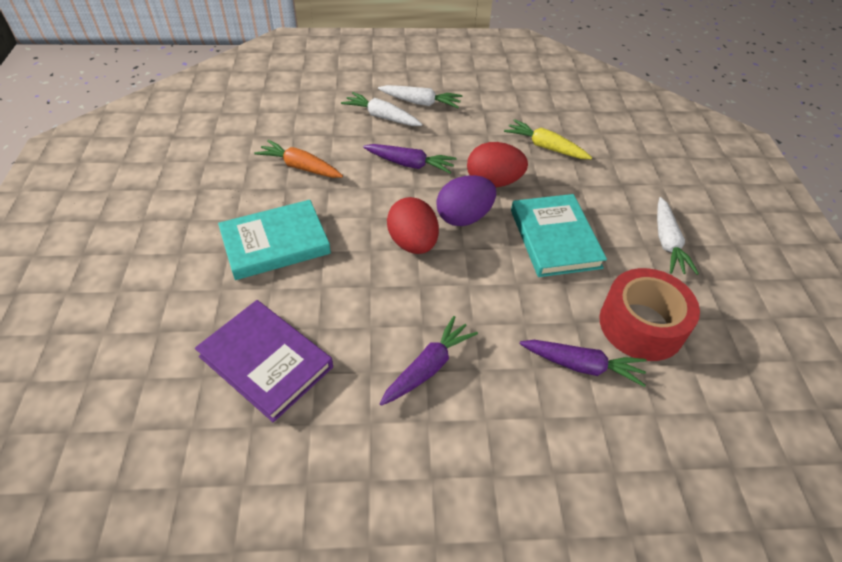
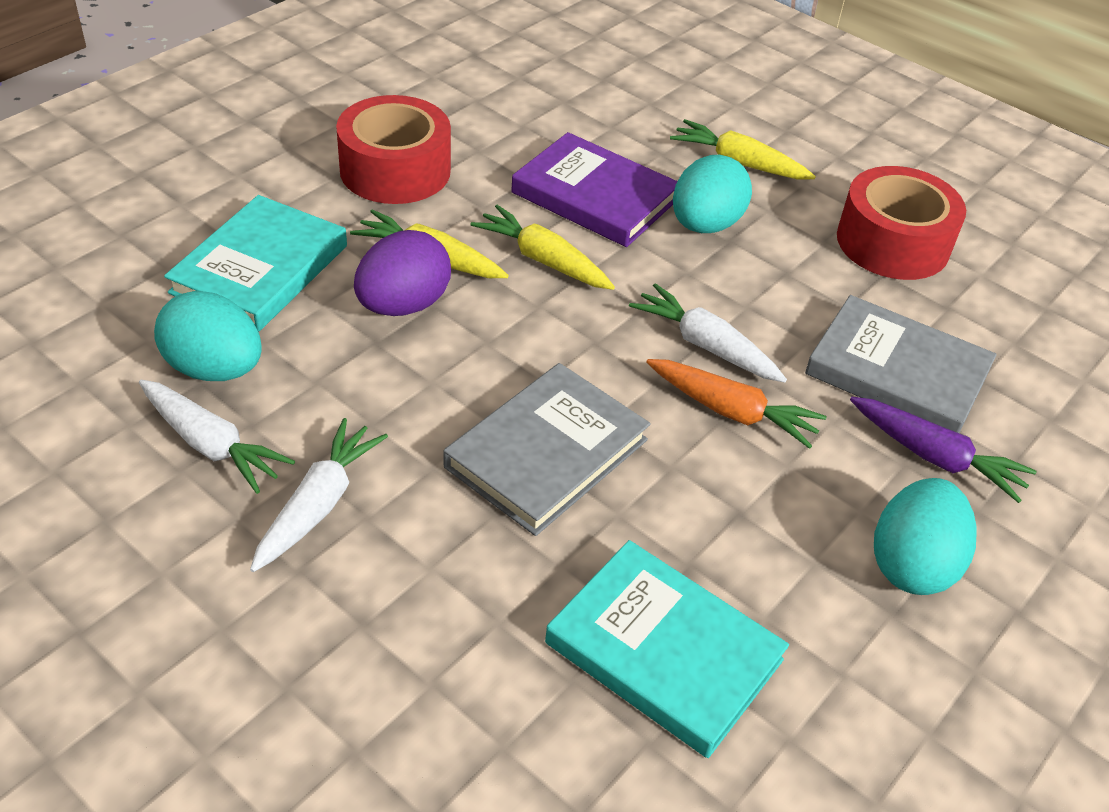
grey book: none = 0 -> [444,363,650,536] [805,295,997,433] = 2
purple carrot: [363,144,457,174] [379,316,478,406] [520,340,646,387] = 3 -> [850,397,1037,503] = 1
red egg: [387,197,439,254] [467,142,528,187] = 2 -> none = 0
red tape: [599,268,700,361] = 1 -> [336,95,451,204] [837,166,966,280] = 2
turquoise egg: none = 0 -> [154,291,262,381] [673,155,752,233] [874,478,977,595] = 3
yellow carrot: [504,119,592,159] = 1 -> [350,210,509,278] [471,205,615,290] [670,119,816,180] = 3

